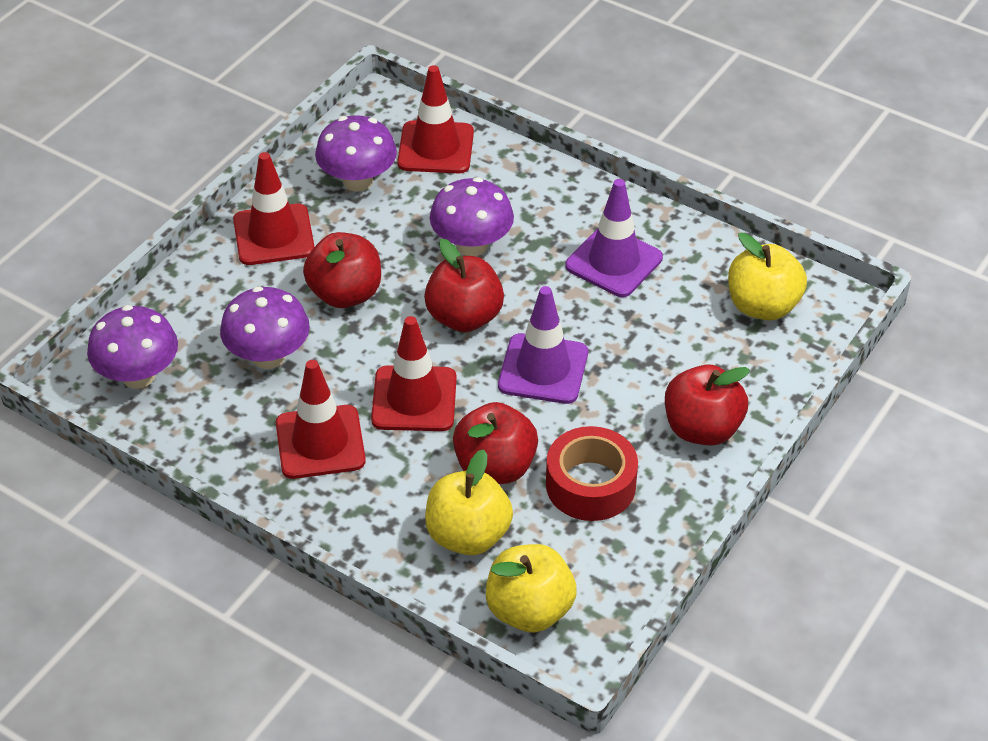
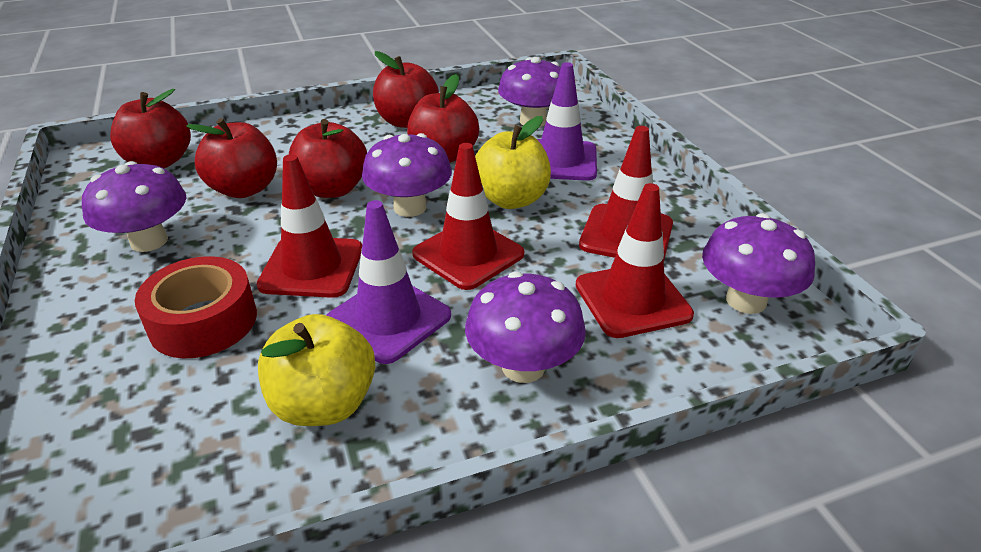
purple mushroom: [87,305,178,389] [220,286,310,369] [315,115,397,192] [430,177,514,256] = 4 -> [82,161,186,252] [362,133,452,217] [465,272,586,383] [498,57,561,127] [702,213,815,314] = 5
red apple: [303,232,381,308] [424,239,504,332] [453,402,538,484] [665,364,750,446] = 4 -> [110,89,191,168] [186,118,277,198] [289,119,367,198] [373,51,439,128] [407,74,479,163] = 5
yellow apple: [425,449,513,555] [486,544,577,632] [728,233,807,320] = 3 -> [258,314,375,426] [475,116,551,209] = 2

